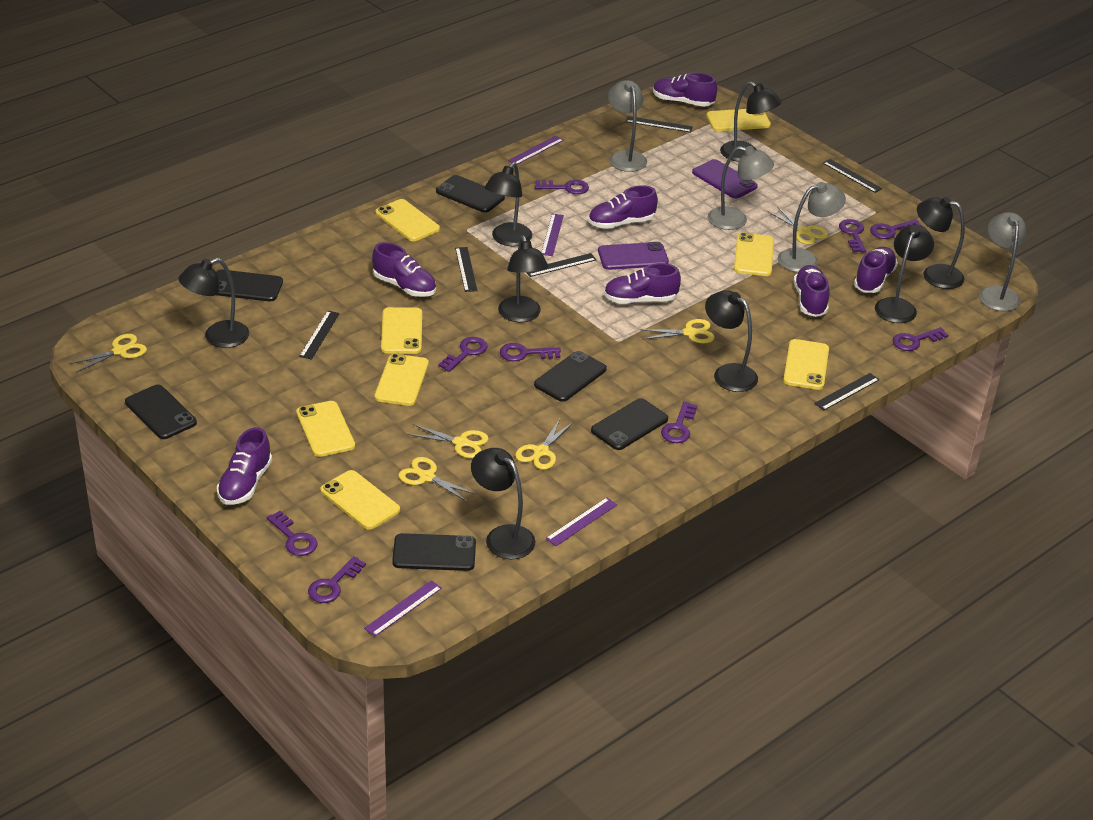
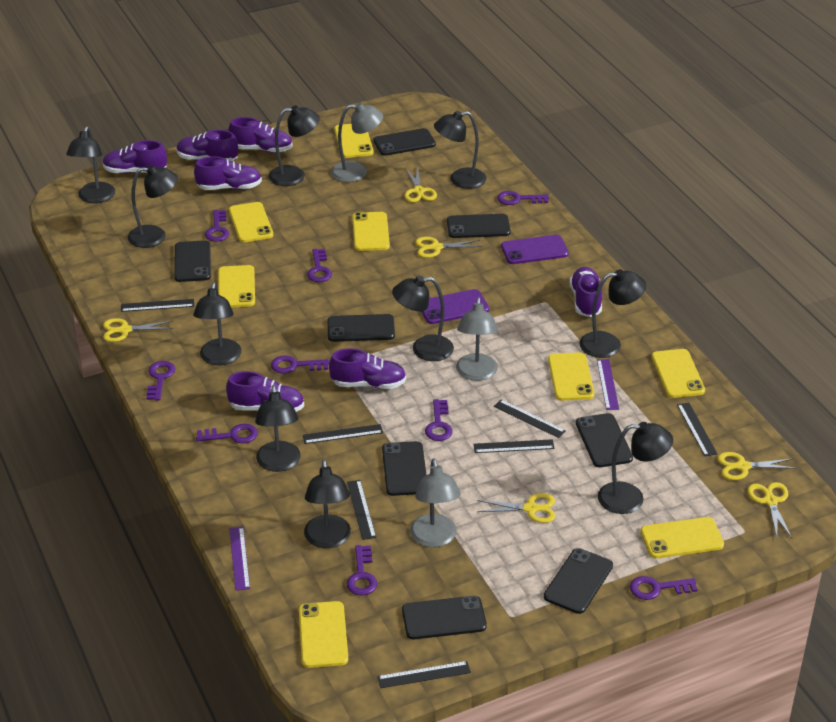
black lamp: [179,258,249,348] [471,448,536,559] [484,162,532,246] [498,235,548,322] [705,290,758,392] [720,81,781,162] [875,225,934,323] [917,197,965,289] = 8 -> [66,126,115,203] [127,165,178,248] [193,282,241,365] [255,385,301,472] [269,105,320,186] [304,459,351,548] [392,276,454,361] [434,111,487,189] [579,269,646,358] [598,422,673,514] = 10
black phone: [125,385,197,439] [216,270,283,301] [392,533,476,571] [436,175,505,213] [534,351,607,402] [591,398,668,450] = 6 -> [174,240,211,282] [328,314,395,342] [374,128,436,156] [382,441,426,496] [402,596,487,639] [447,214,511,238] [544,548,613,614] [576,413,633,467] = 8
black ruler: [299,311,340,360] [455,247,478,292] [526,253,596,277] [626,116,693,133] [814,373,880,410] [823,159,883,193] = 6 -> [121,299,194,312] [303,424,383,444] [347,480,376,540] [377,661,471,688] [473,439,555,453] [494,400,566,438] [677,403,717,456] = 7
grey lamp: [608,80,647,172] [708,146,774,230] [778,182,846,272] [979,212,1027,311] = 4 -> [331,102,383,182] [410,458,461,547] [456,297,498,381] = 3
purple ruler: [364,580,442,637] [508,136,564,165] [541,214,564,256] [546,498,617,546] = 4 -> [229,527,250,591] [597,359,619,410] = 2

